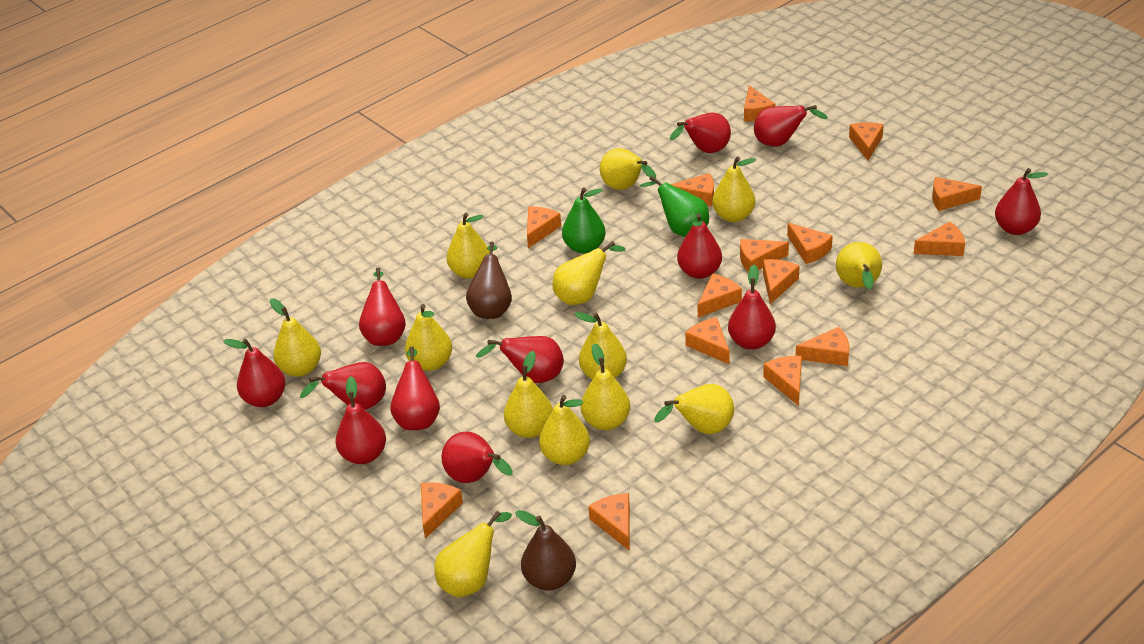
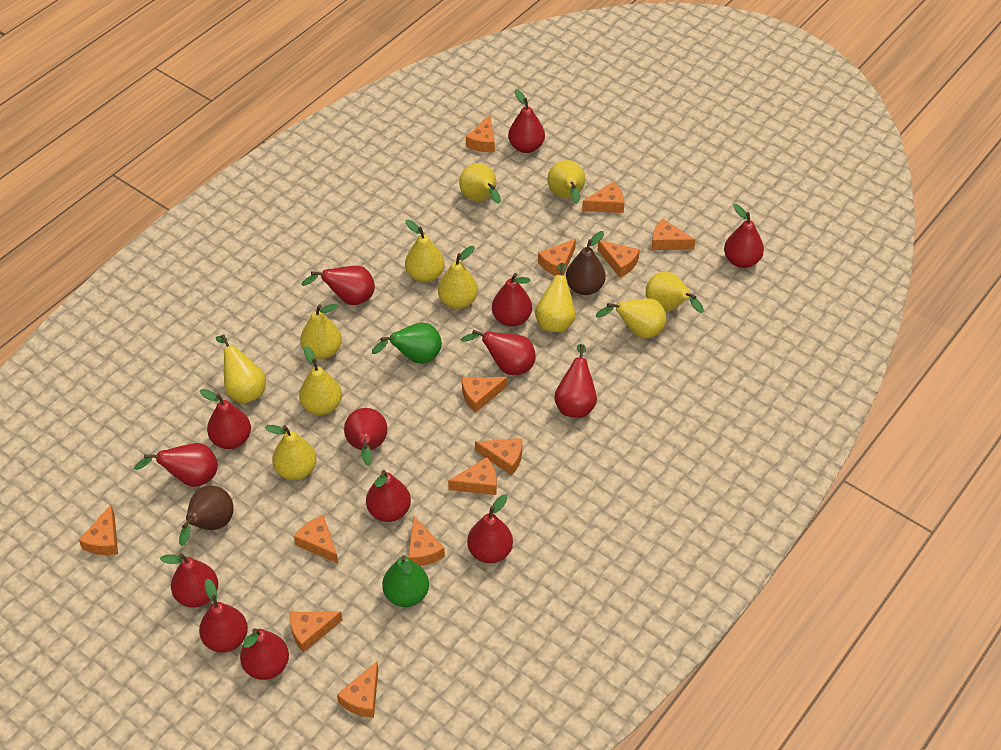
orange cheese: [421,482,463,539] [527,207,561,248] [588,493,630,551] [671,173,714,207] [685,317,730,364] [698,273,742,317] [740,239,789,271] [744,85,775,121] [763,259,800,304] [763,356,802,406] [787,223,833,264] [796,327,849,366] [849,122,884,160] [914,222,965,256] [932,177,982,211] = 15 -> [79,505,118,555] [289,612,342,653] [294,515,339,564] [337,662,378,718] [408,516,445,566] [448,457,497,495] [462,377,508,413] [466,115,495,152] [475,438,522,475] [538,238,576,276] [582,182,624,213] [598,240,640,277] [652,219,695,250] = 13
red pear: [223,339,286,407] [300,362,386,410] [336,376,386,464] [359,268,406,346] [390,346,440,430] [441,432,513,483] [476,336,564,383] [670,113,731,153] [677,213,722,279] [728,265,776,350] [754,105,828,147] [995,168,1048,235] = 12 -> [134,443,218,487] [160,553,218,608] [199,579,248,653] [200,389,251,449] [240,628,289,680] [301,266,375,305] [344,408,387,466] [366,470,411,522] [461,330,536,375] [467,495,513,563] [492,273,532,327] [508,89,545,153] [554,344,597,418] [724,204,764,268] = 14
yellow pear: [270,298,321,377] [405,304,452,371] [435,511,512,597] [447,213,490,279] [504,351,553,438] [539,395,590,465] [553,241,625,305] [574,312,627,379] [581,343,630,430] [600,148,656,190] [654,384,734,434] [712,156,756,222] [836,242,882,290] = 13 -> [216,334,266,404] [265,425,317,480] [299,346,342,415] [300,304,342,359] [405,220,445,283] [438,246,478,309] [459,163,501,203] [535,263,576,333] [548,160,585,203] [596,298,667,339] [646,271,704,313] = 11

